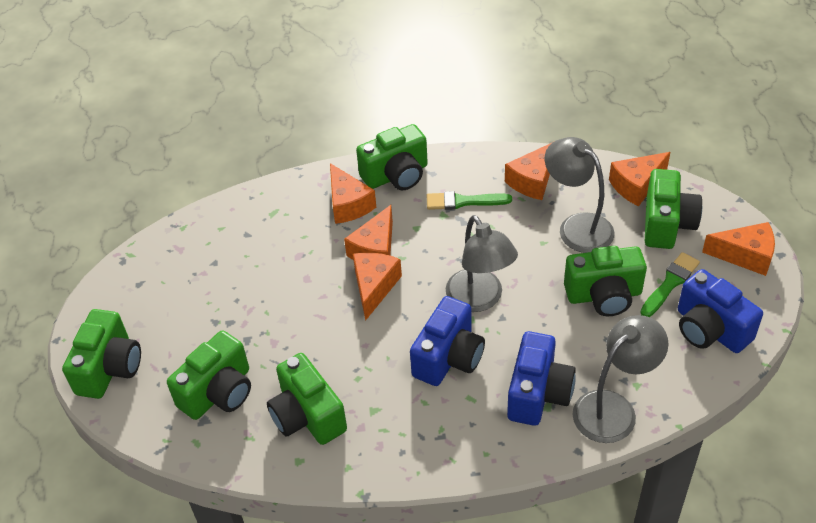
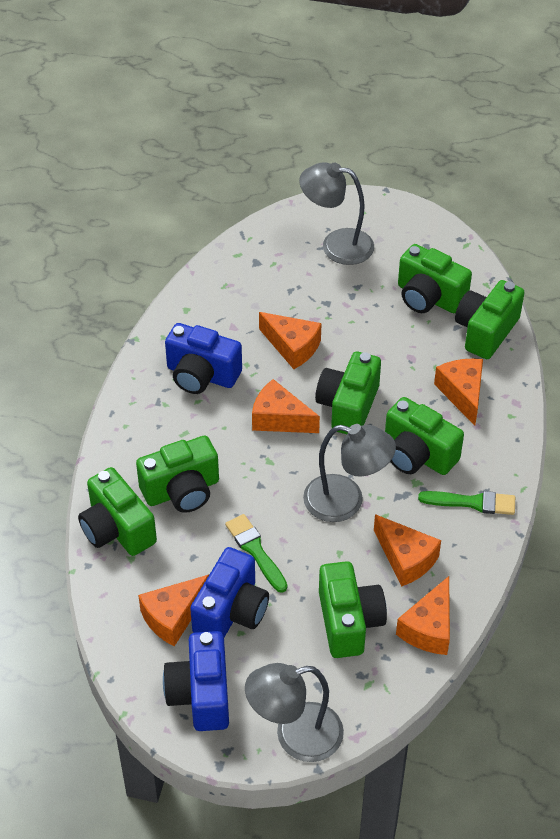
green camera: [62,309,141,399] [167,331,251,420] [267,353,347,445] [356,124,428,190] [564,246,647,316] [645,169,702,249] = 6 -> [78,467,157,556] [136,436,219,513] [315,351,381,434] [319,561,387,658] [385,397,464,475] [398,244,472,313] [455,280,525,359] = 7

